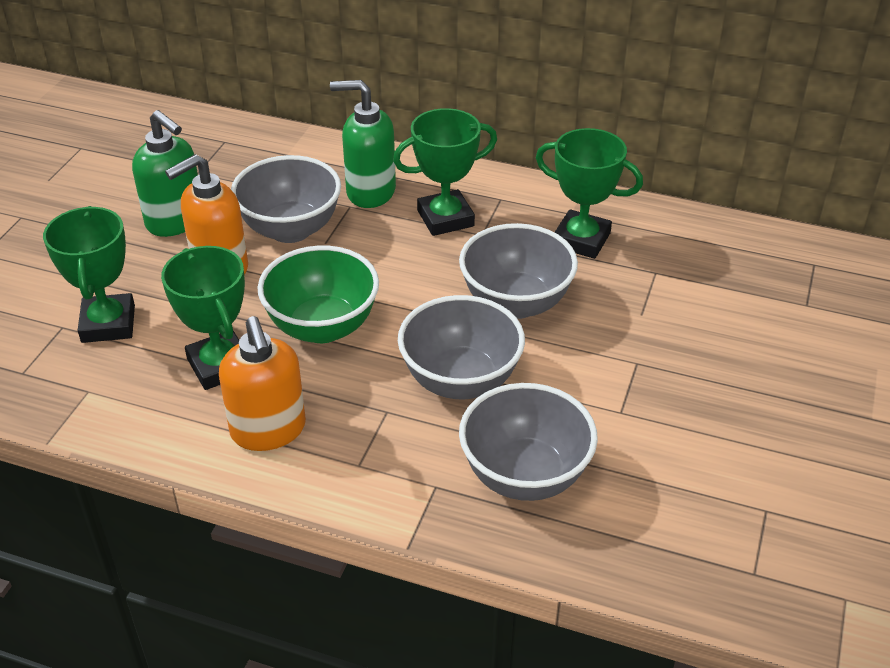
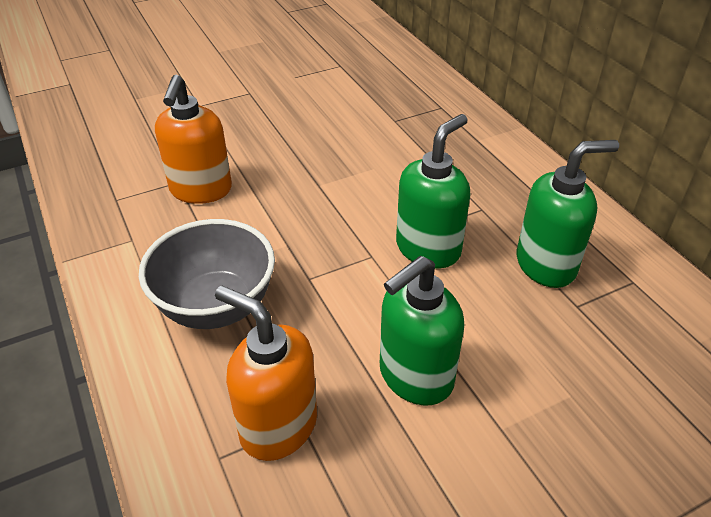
green bowl: [257,245,379,343] = 1 -> none = 0
green soap dispenser: [132,110,198,237] [330,80,396,208] = 2 -> [380,256,464,405] [396,114,470,268] [517,140,619,288] = 3
green trophy: [43,206,135,343] [161,246,245,390] [393,108,497,236] [536,128,643,259] = 4 -> none = 0
grey bowl: [231,155,341,243] [398,295,525,399] [459,223,578,319] [459,383,598,501] = 4 -> [139,219,275,329] = 1

